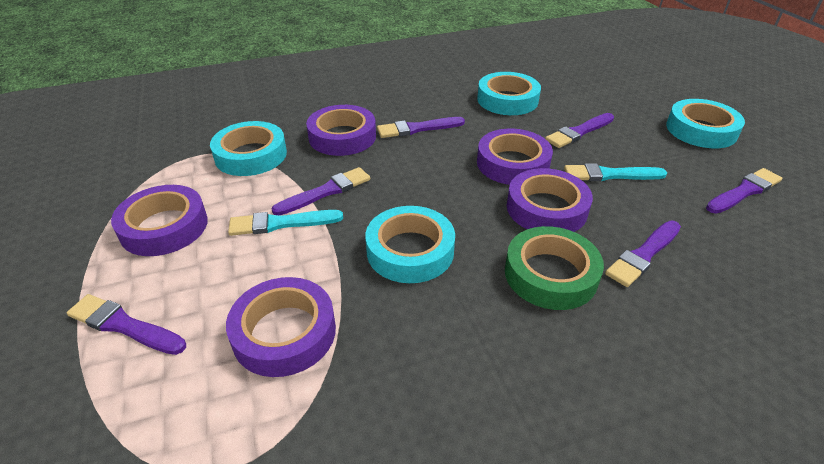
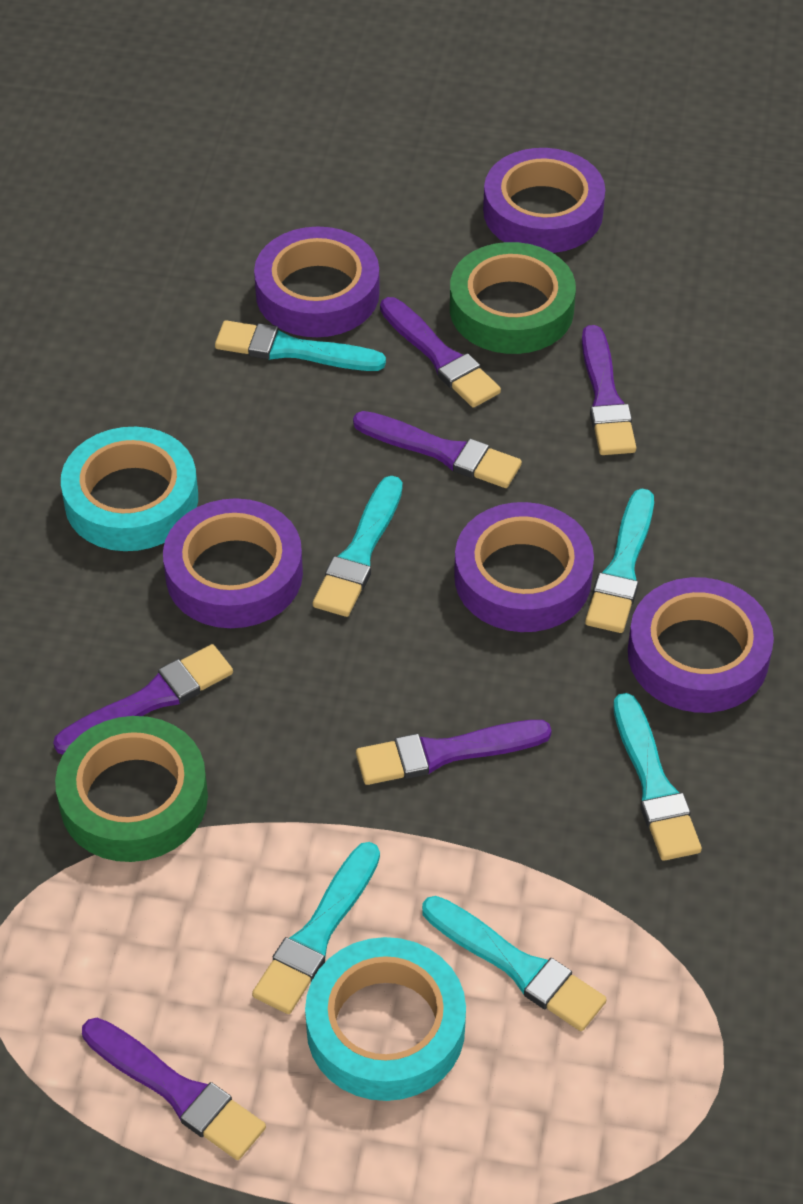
green tape: [505,226,604,310] = 1 -> [55,716,208,862] [450,242,576,354] = 2
turquoise brush: [228,210,343,236] [564,163,667,181] = 2 -> [215,320,386,371] [252,842,380,1014] [313,476,403,617] [422,896,607,1031] [585,489,654,633] [613,693,702,861] = 6
turquoise tape: [210,121,287,176] [365,206,455,283] [477,72,541,115] [666,99,745,148] = 4 -> [61,427,198,551] [305,937,466,1101] = 2

